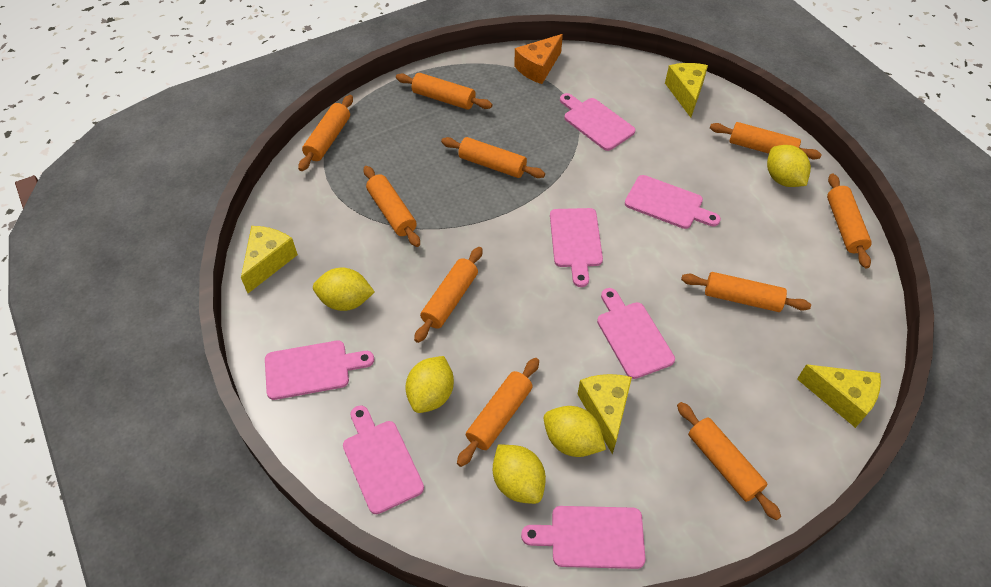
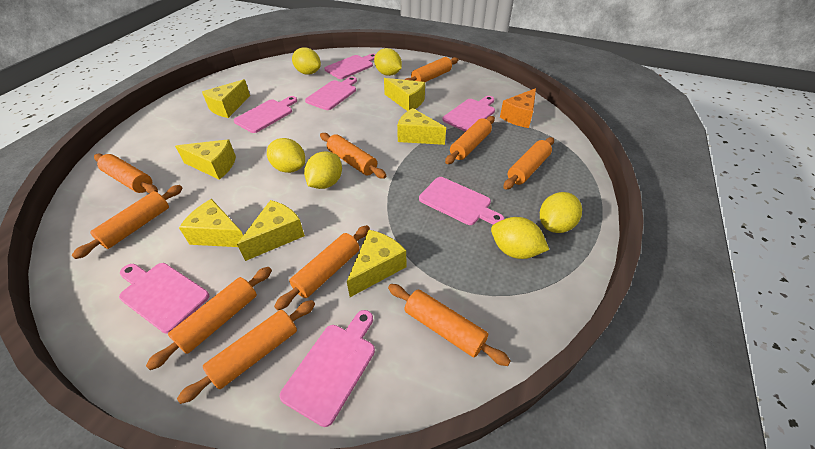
yellow cheese: [241,226,298,293] [577,374,632,454] [665,63,708,118] [797,364,881,428] = 4 -> [175,139,236,180] [179,199,243,247] [202,79,250,118] [237,200,305,261] [347,230,406,297] [384,78,425,111] [397,108,446,145] = 7
yellow lemon: [313,268,374,311] [406,356,454,413] [493,444,546,504] [544,406,606,457] [767,145,811,187] = 5 -> [267,138,305,173] [292,47,321,75] [304,151,342,189] [374,48,402,76] [491,217,549,259] [540,192,582,233] = 6

